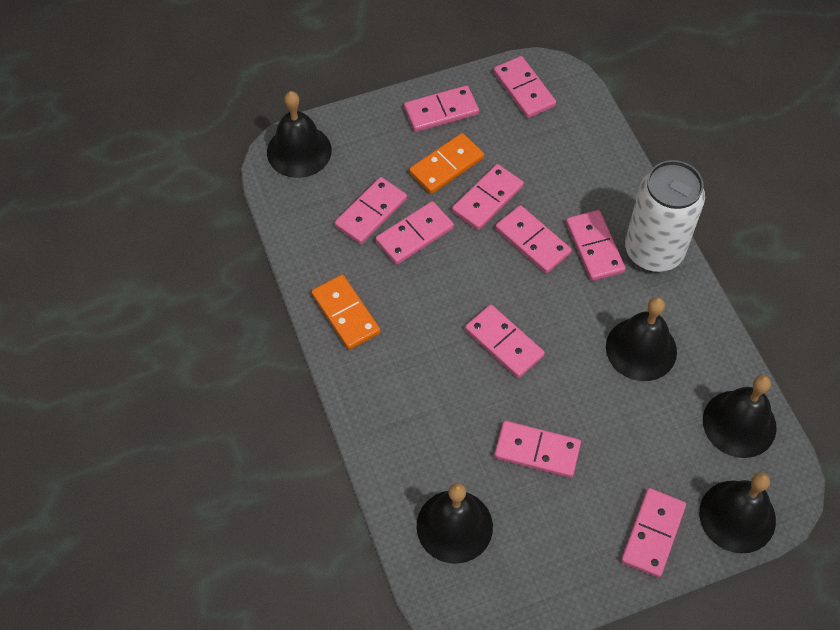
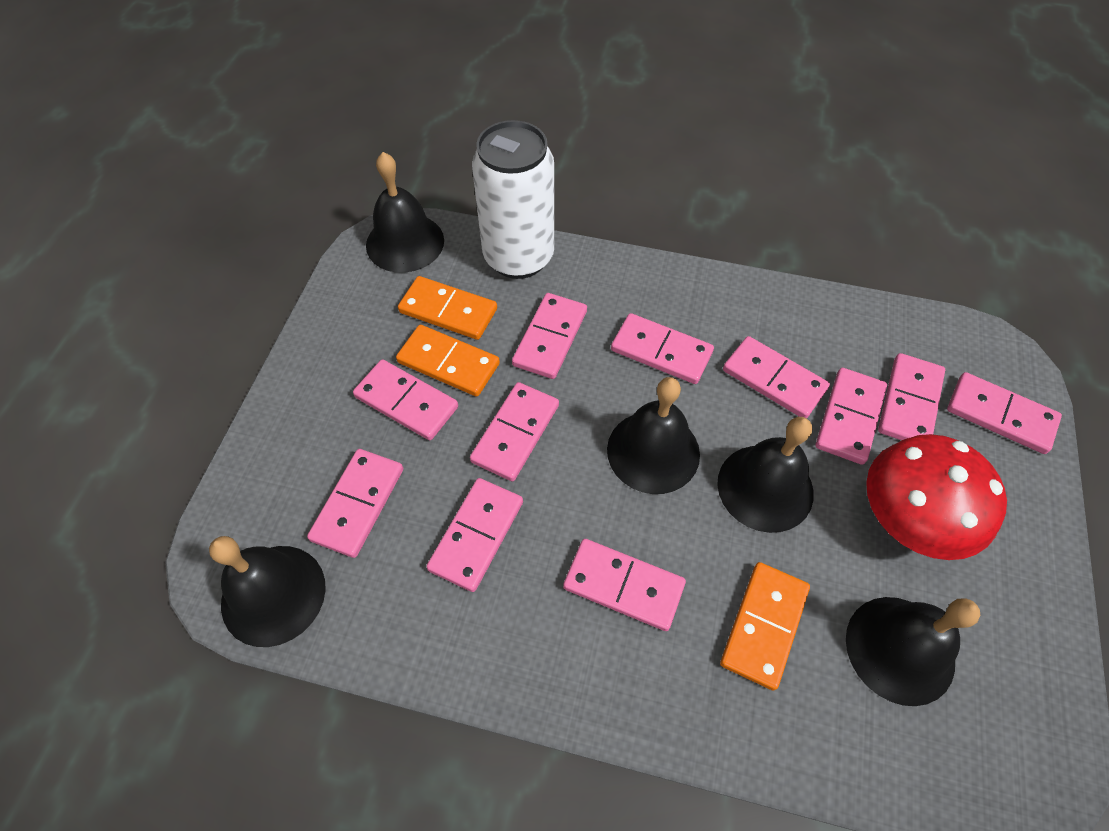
orange domino: [311,275,381,350] [409,133,484,194] = 2 -> [396,325,500,397] [398,276,497,340] [720,562,810,691] = 3
pink domino: [334,177,407,244] [375,201,454,265] [404,85,479,132] [452,164,524,230] [465,305,545,378] [493,56,556,118] [494,421,581,478] [495,205,572,273] [566,210,626,281] [621,488,686,578] = 10 -> [307,449,403,558] [353,359,458,440] [426,478,523,592] [470,382,559,481] [512,293,587,379] [563,539,686,631] [611,313,714,384] [723,336,830,418] [816,368,887,465] [878,353,945,440] [947,372,1062,454] = 11
red mushroom: none = 0 -> [866,434,1007,560] = 1

